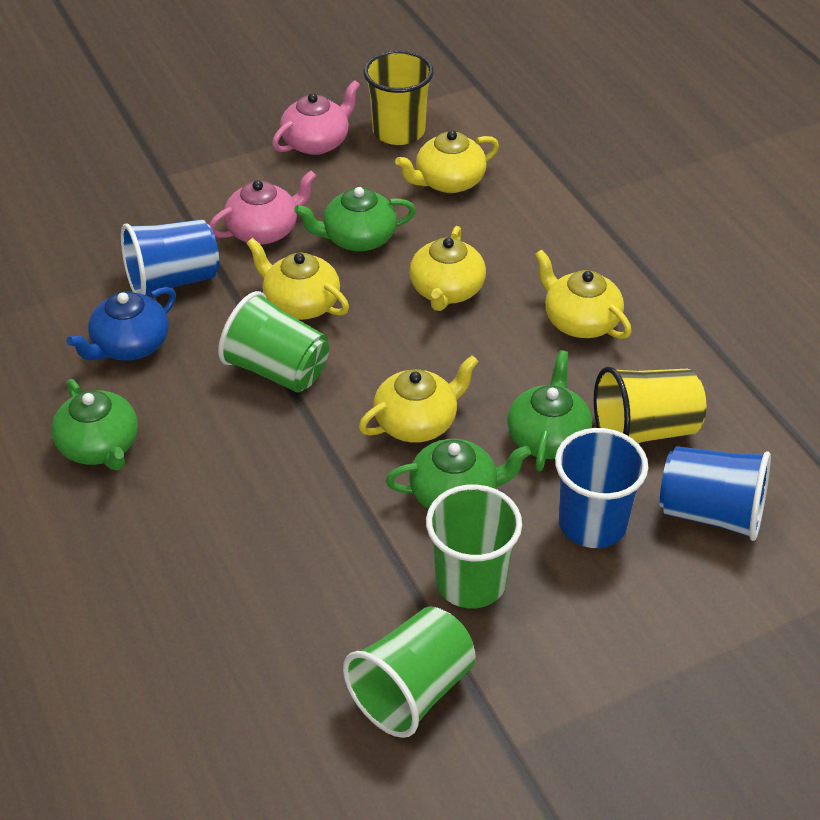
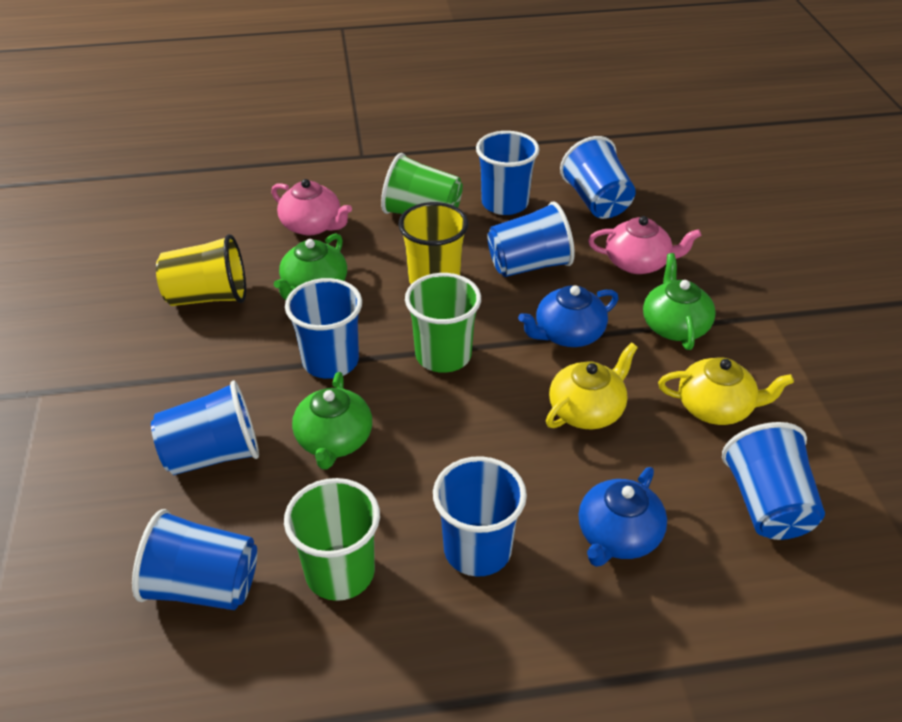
blue cup: [121,219,219,296] [555,428,648,548] [660,446,771,541] = 3 -> [132,509,257,610] [151,381,259,475] [285,278,362,379] [433,456,527,577] [476,131,539,215] [488,201,575,277] [560,136,636,219] [722,422,825,540] = 8
blue teapot: [66,287,176,361] = 1 -> [518,285,618,347] [579,467,667,567] = 2
green teapot: [51,379,138,471] [294,187,416,251] [386,439,531,509] [507,350,592,471] = 4 -> [274,233,347,300] [292,372,372,469] [643,253,716,350] = 3
yellow teapot: [246,238,349,320] [359,355,479,442] [395,130,499,193] [409,226,486,311] [535,249,632,339] = 5 -> [546,343,638,429] [658,357,794,425] = 2

